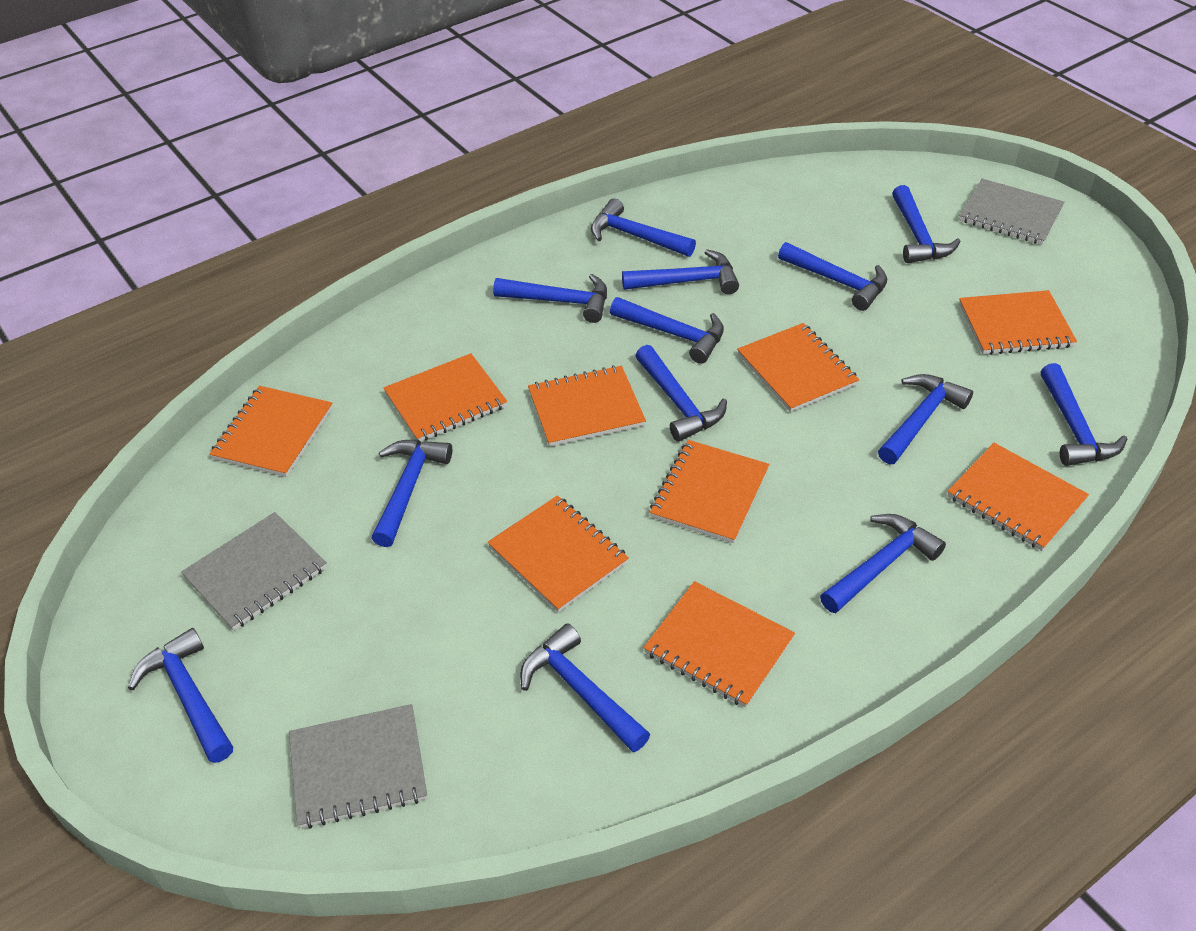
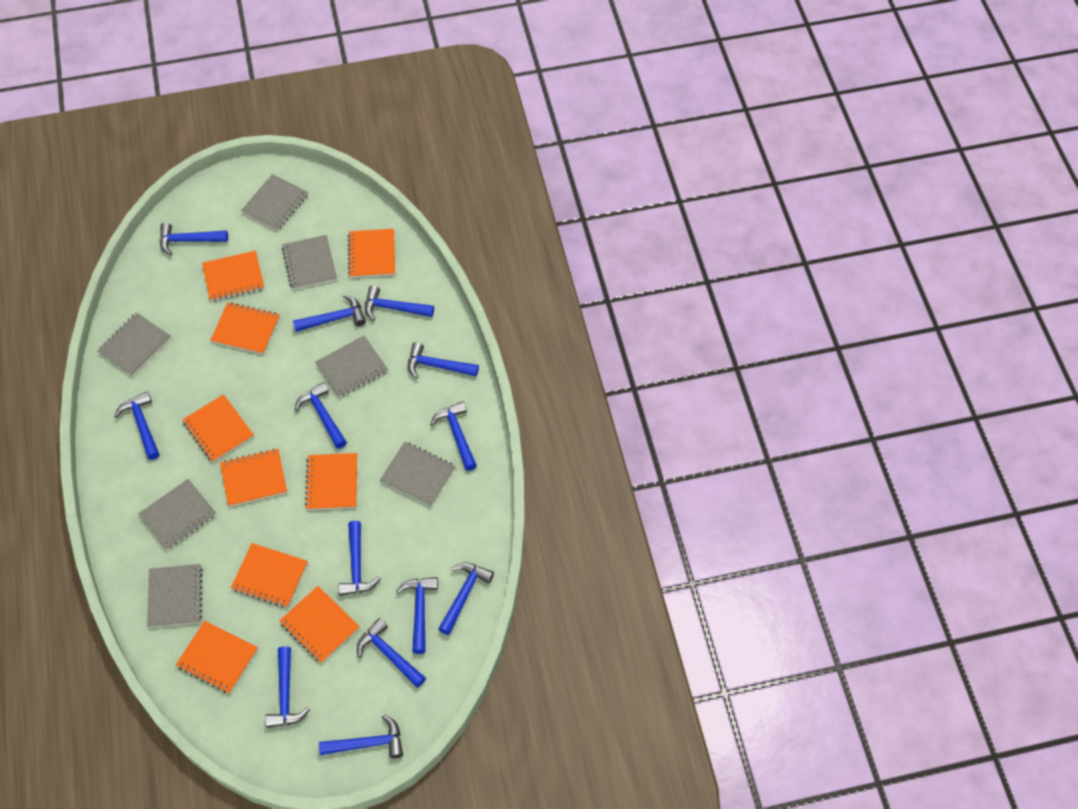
grey notebook: [181,512,327,631] [289,704,427,829] [959,179,1065,245] = 3 -> [98,312,171,376] [138,479,216,550] [147,564,203,628] [241,174,308,231] [282,235,337,290] [315,336,388,398] [380,442,455,506] = 7

